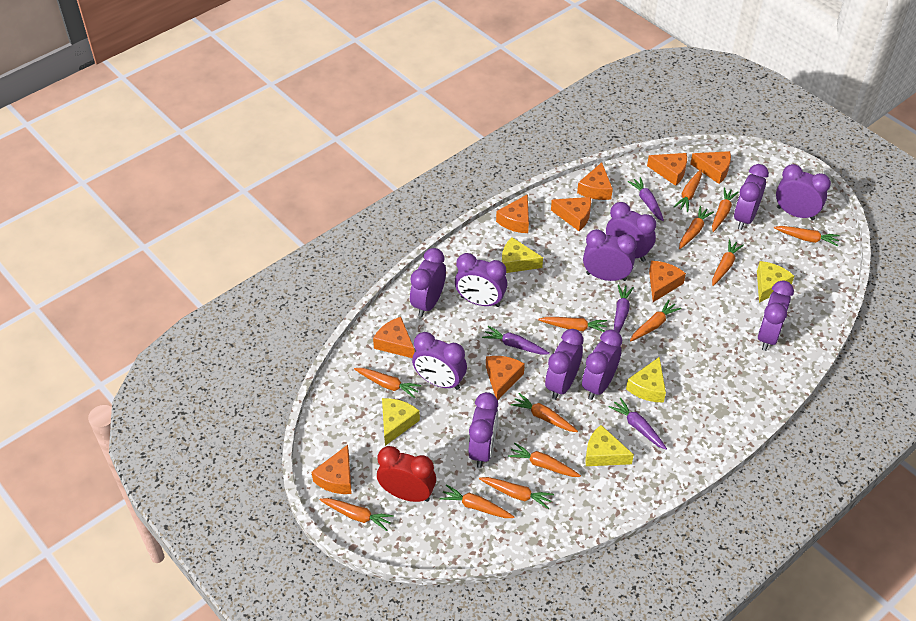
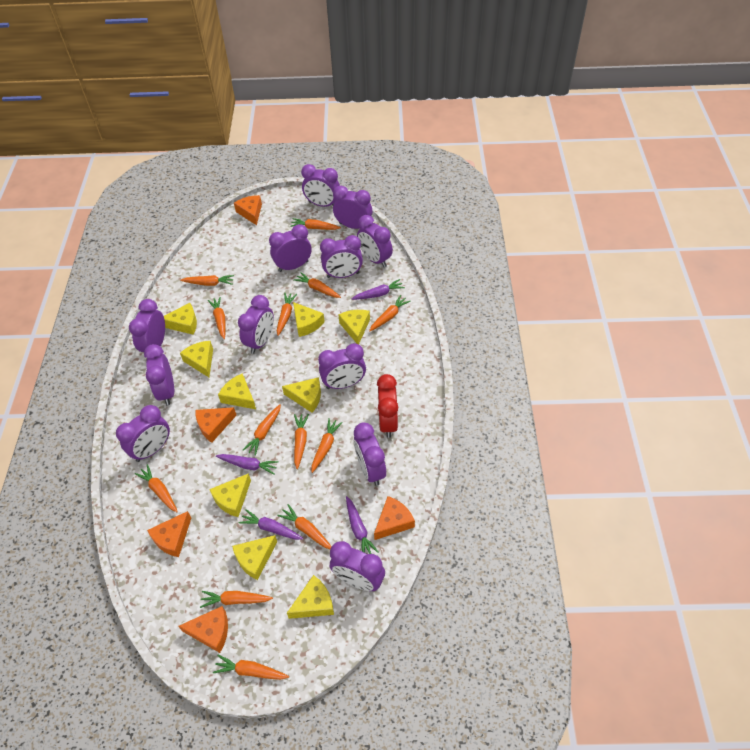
orange cheese: [312,445,352,494] [373,317,415,358] [486,356,525,400] [496,194,529,233] [551,197,591,231] [577,162,613,200] [647,153,687,186] [649,261,686,302] [690,151,731,184] = 9 -> [147,511,191,557] [178,606,228,653] [195,407,237,443] [234,195,262,225] [374,496,415,540] = 5
purple clock: [410,248,446,317] [412,332,467,390] [455,253,507,307] [469,392,498,468] [545,329,584,400] [582,330,622,400] [583,229,637,281] [606,202,656,262] [734,164,769,230] [757,280,794,351] [776,164,831,220] = 11 -> [116,405,170,462] [129,299,165,352] [144,344,174,405] [238,295,274,354] [269,224,312,272] [301,164,340,207] [318,343,366,389] [320,235,363,278] [330,541,385,591] [333,186,372,229] [354,422,386,486] [357,215,393,267] = 12
yellow cheese: [382,398,420,446] [502,237,543,273] [585,425,634,466] [626,357,666,403] [757,261,794,303] = 5 -> [164,303,197,335] [180,341,213,377] [209,473,251,517] [218,373,256,409] [232,535,277,580] [282,377,321,413] [287,575,334,619] [293,302,325,337] [338,310,370,344] = 9

